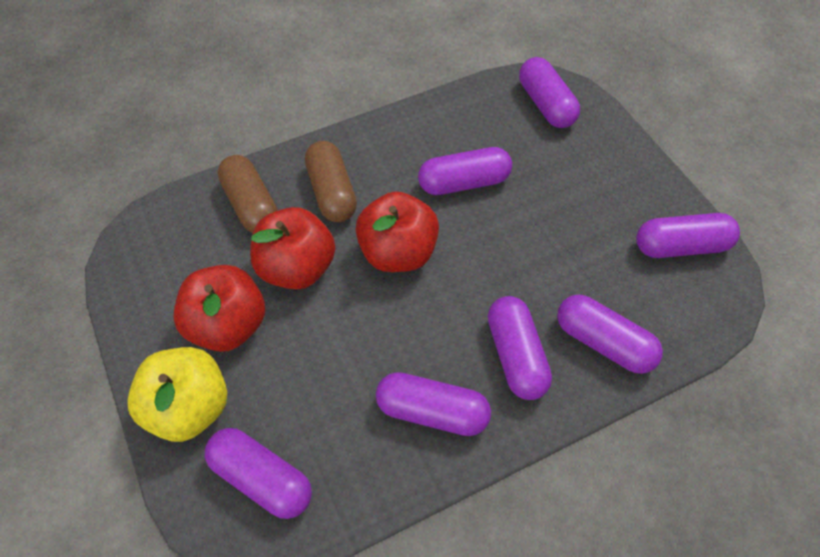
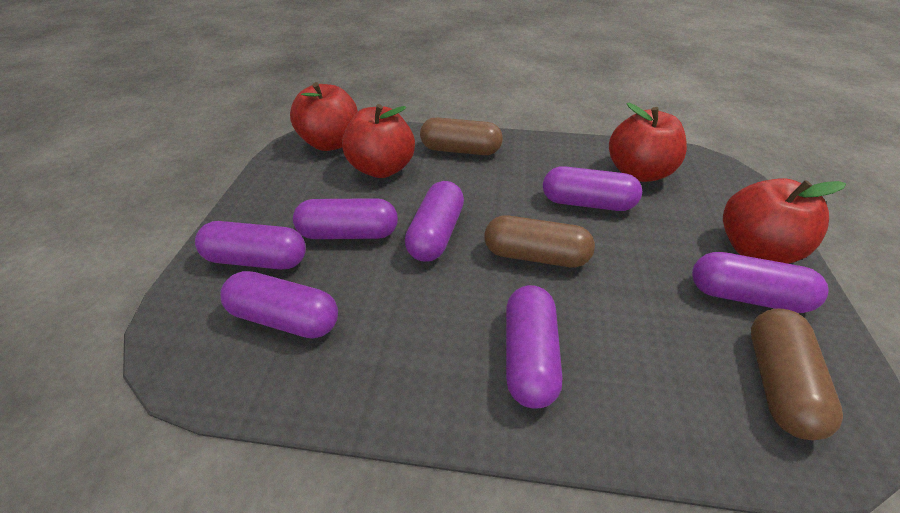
brown capsule: [218,155,278,233] [305,141,357,222] = 2 -> [420,117,503,155] [484,215,595,267] [751,308,843,440] = 3
red apple: [173,265,265,352] [250,207,335,289] [355,192,439,272] = 3 -> [290,82,358,151] [342,104,415,178] [609,103,687,182] [723,178,846,264] = 4
yellow apple: [127,347,227,442] = 1 -> none = 0

